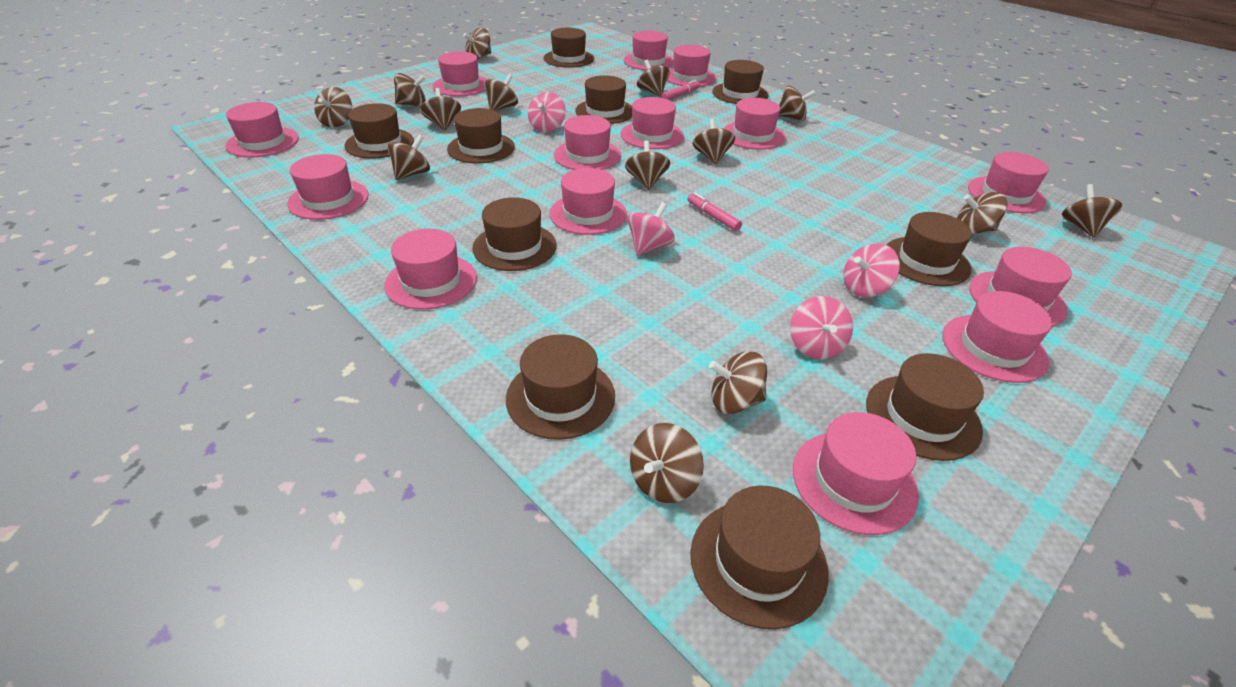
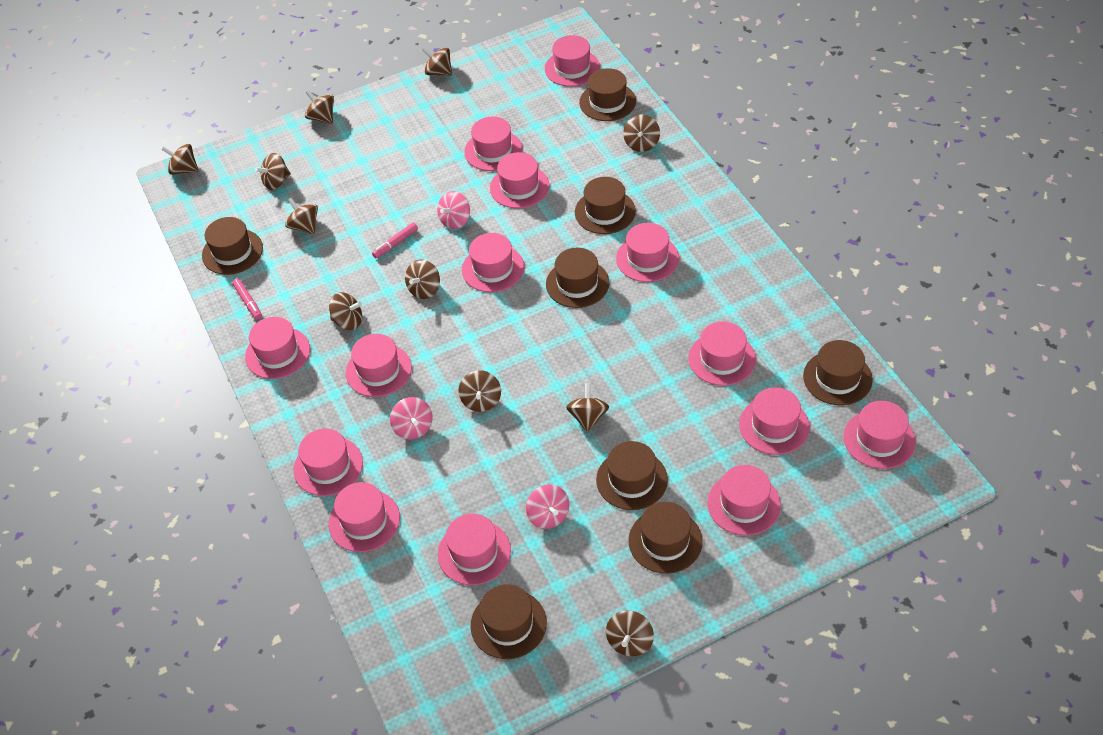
brown hat: [344,103,414,159] [447,108,515,164] [472,198,557,271] [506,334,615,440] [544,28,594,68] [575,75,632,124] [690,485,829,629] [712,60,768,104] [866,353,984,461] [887,212,972,286] = 10 -> [202,217,263,275] [470,584,547,659] [546,248,609,308] [575,177,636,234] [579,68,636,121] [596,441,668,510] [629,502,703,574] [803,340,873,405] = 8
brown spinning top: [314,87,352,127] [387,135,430,180] [394,73,426,107] [420,88,461,131] [463,28,491,59] [484,74,518,111] [625,140,670,190] [630,423,704,503] [637,60,670,97] [693,118,735,164] [709,351,767,414] [779,86,815,121] [957,192,1008,234] [1062,184,1123,238] = 14 -> [161,144,198,175] [255,153,291,190] [285,198,318,235] [305,90,334,124] [329,292,362,330] [405,259,440,299] [422,47,452,76] [459,370,501,412] [566,384,609,432] [606,610,654,657] [623,114,660,152] = 11
pink spinning top: [528,92,566,132] [628,202,675,256] [790,296,853,359] [843,244,899,297] = 4 -> [390,397,433,440] [437,191,470,230] [526,484,569,529] = 3

